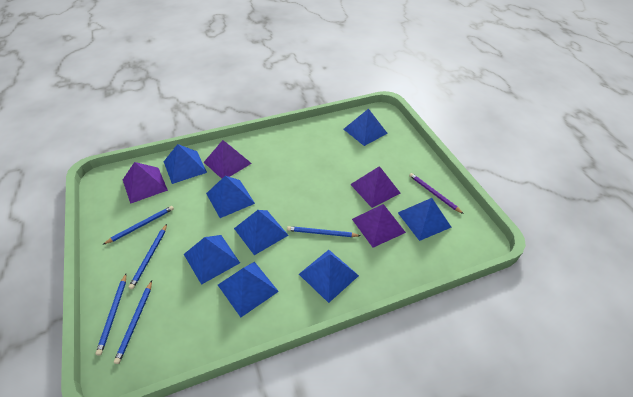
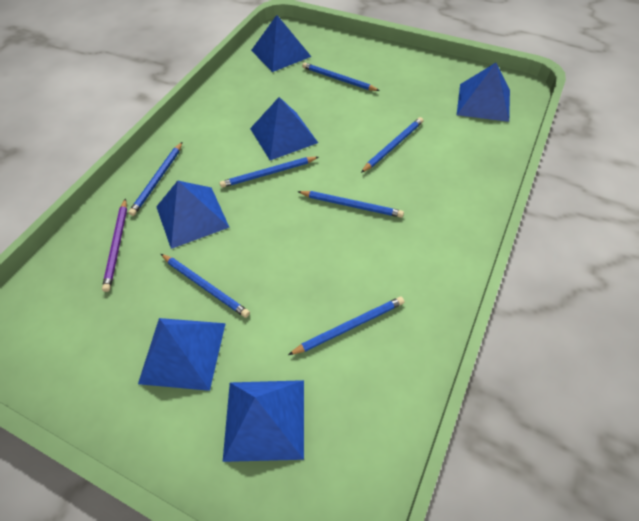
blue pencil: [96,274,126,355] [103,206,174,245] [114,281,152,364] [129,224,167,289] [287,226,361,237] = 5 -> [128,142,182,216] [161,254,250,318] [220,157,319,188] [288,297,404,355] [297,191,404,218] [302,62,380,91] [361,117,423,173] = 7
blue pyramid: [164,144,207,184] [184,235,240,285] [206,176,255,218] [218,262,279,317] [234,210,289,255] [299,250,359,303] [344,108,388,146] [398,198,451,241] = 8 -> [138,318,226,391] [156,181,229,249] [223,380,304,462] [250,97,318,160] [251,15,311,72] [457,63,510,122] = 6
purple pyramid: [123,162,168,204] [204,140,252,179] [350,166,401,208] [352,204,406,248] = 4 -> none = 0

